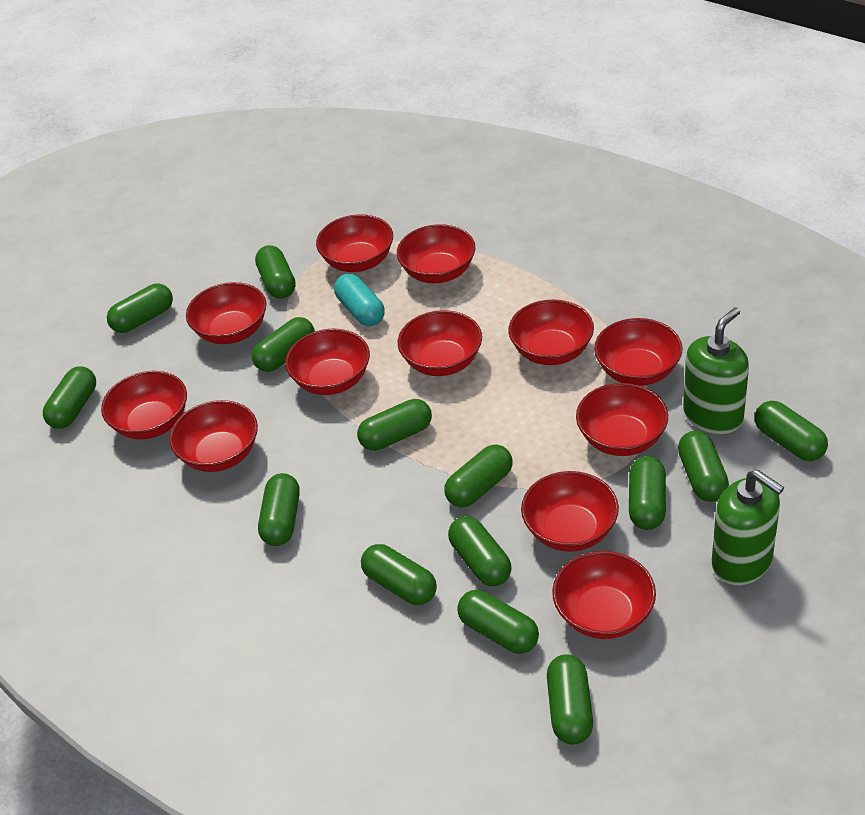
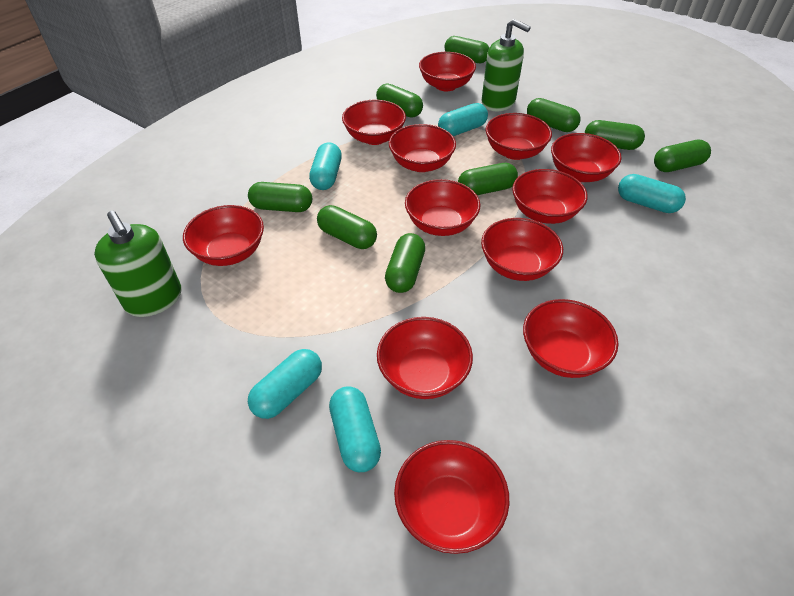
green capsule: [43,366,96,429] [107,284,173,333] [252,317,315,372] [255,245,296,299] [258,473,300,546] [357,399,432,451] [361,544,437,605] [444,444,513,508] [448,516,512,586] [457,590,539,654] [547,654,593,744] [629,456,666,530] [678,431,729,502] [755,401,828,461] = 14 -> [248,182,312,212] [317,205,377,249] [376,83,423,117] [385,233,425,293] [444,36,489,63] [458,163,518,195] [527,98,580,132] [585,120,645,150] [654,140,711,172] = 9
turquoise capsule: [334,274,385,326] = 1 -> [248,349,322,419] [309,142,342,190] [329,386,381,472] [438,103,488,136] [618,174,686,213] = 5

